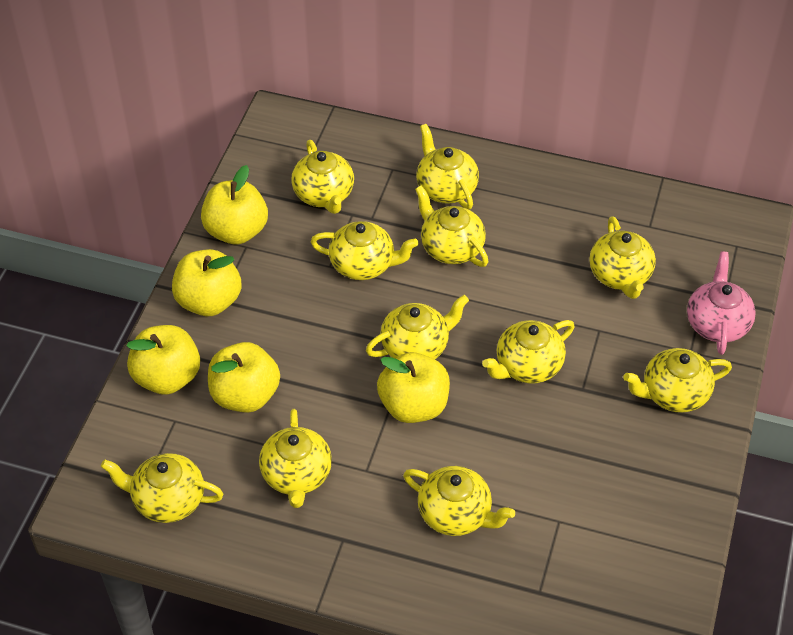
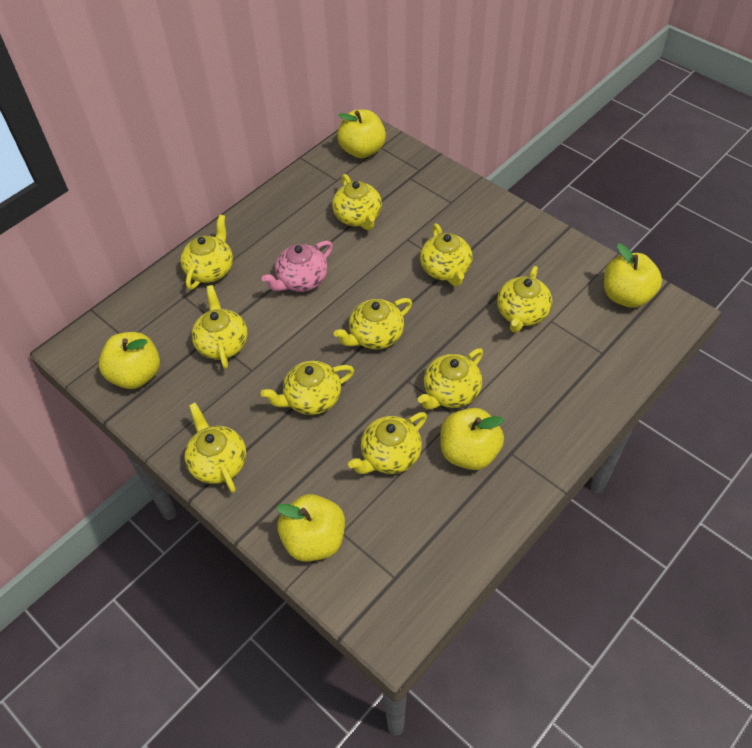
yellow teapot: [101,453,223,523] [259,409,332,508] [291,140,354,214] [311,221,419,280] [366,295,469,359] [403,466,515,536] [415,185,488,267] [416,124,479,210] [482,320,575,384] [589,216,656,299] [623,348,732,413] = 11 -> [180,215,233,290] [185,403,246,493] [192,285,248,369] [261,361,354,415] [332,174,382,230] [334,298,412,350] [348,412,427,474] [418,348,483,410] [420,224,472,287] [497,266,552,333] = 10

